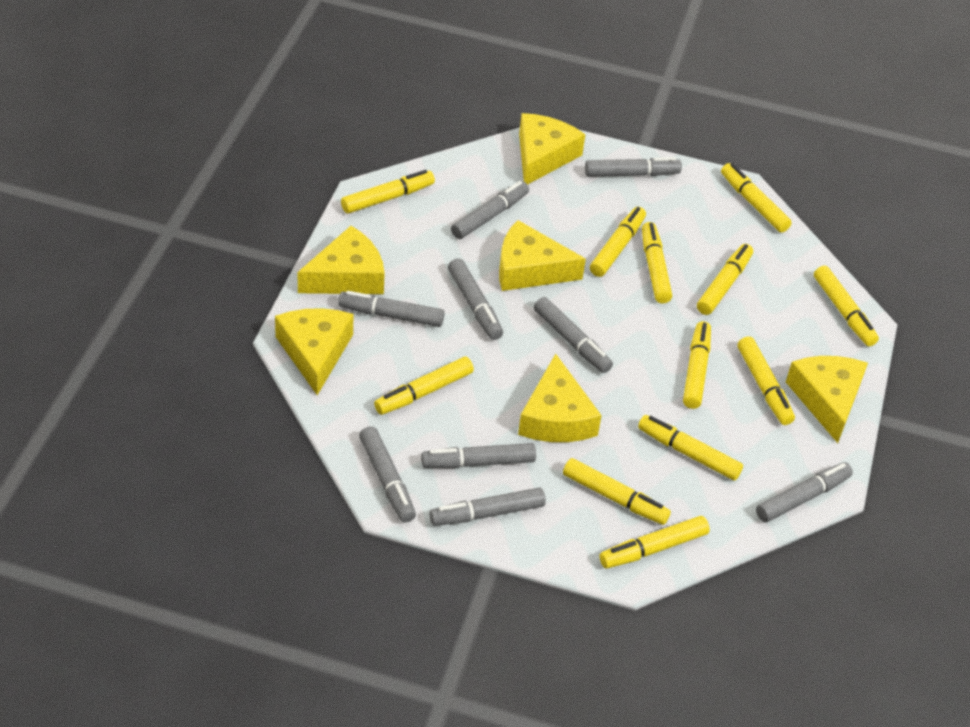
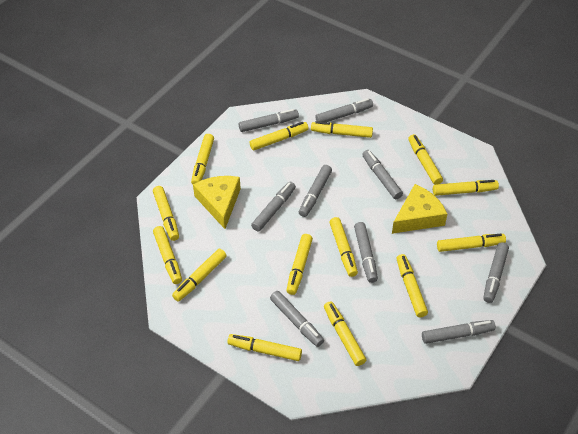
yellow cheese: [275,308,353,395] [298,226,385,294] [499,220,586,291] [518,354,602,442] [519,113,585,185] [786,356,868,443] = 6 -> [193,176,241,229] [392,184,447,234] = 2
yellow marker: [341,170,435,214] [374,356,474,415] [563,458,671,525] [590,207,646,277] [600,516,710,568] [638,415,743,481] [642,222,672,303] [683,321,711,409] [697,244,753,315] [721,163,792,233] [738,336,795,425] [814,266,879,346] = 12 -> [153,186,179,241] [153,226,182,284] [172,249,227,302] [191,134,214,184] [228,334,302,361] [250,122,309,151] [286,234,313,295] [311,121,373,138] [324,301,366,366] [329,217,358,277] [396,254,428,317] [408,134,443,185] [433,180,499,196] [437,234,506,252] = 14

